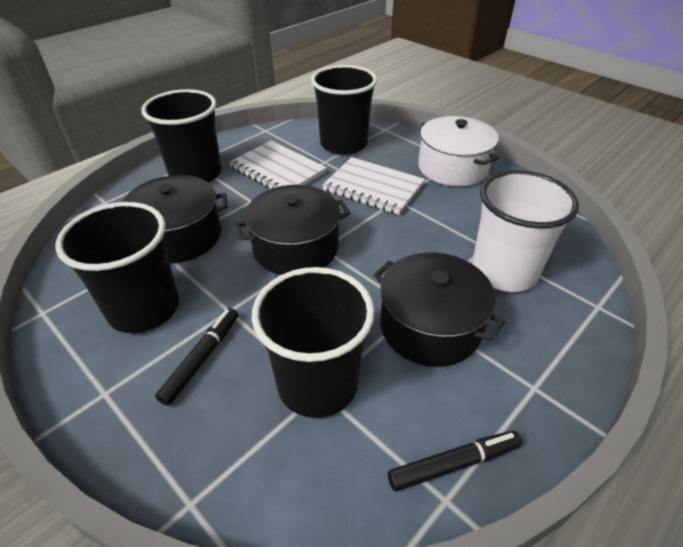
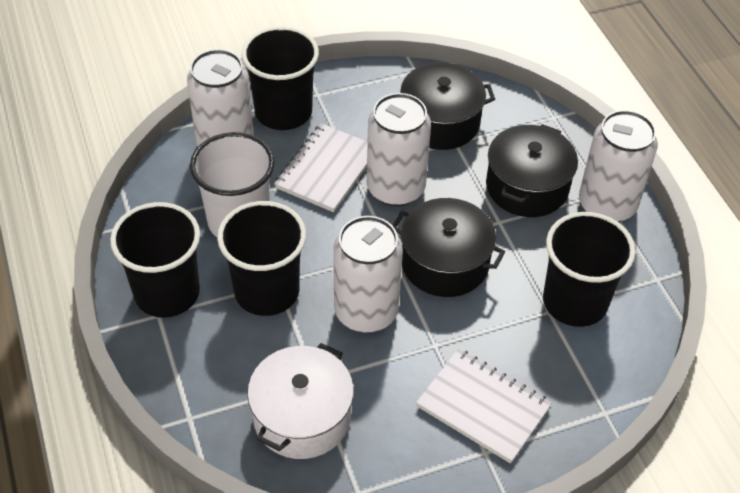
black marker: [155,308,238,406] [388,431,522,492] = 2 -> none = 0
white can: none = 0 -> [187,49,254,146] [333,216,403,333] [367,93,431,206] [579,110,658,222] = 4

